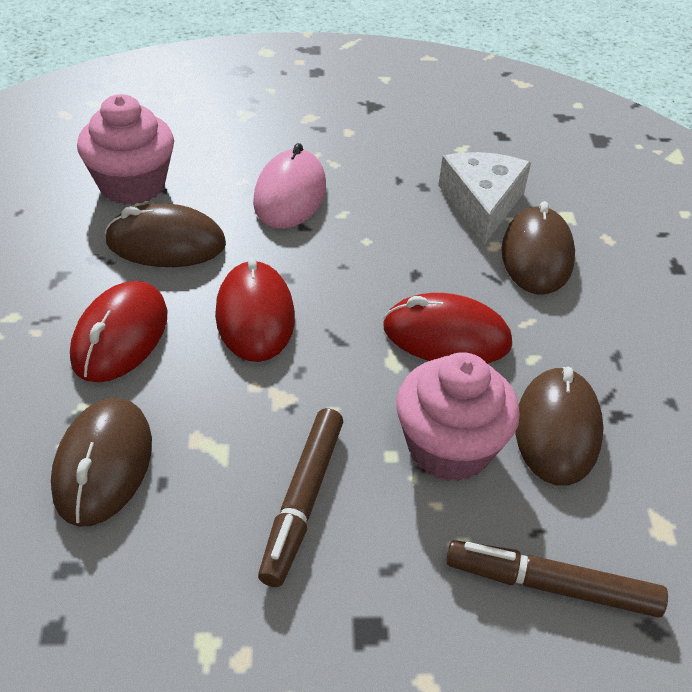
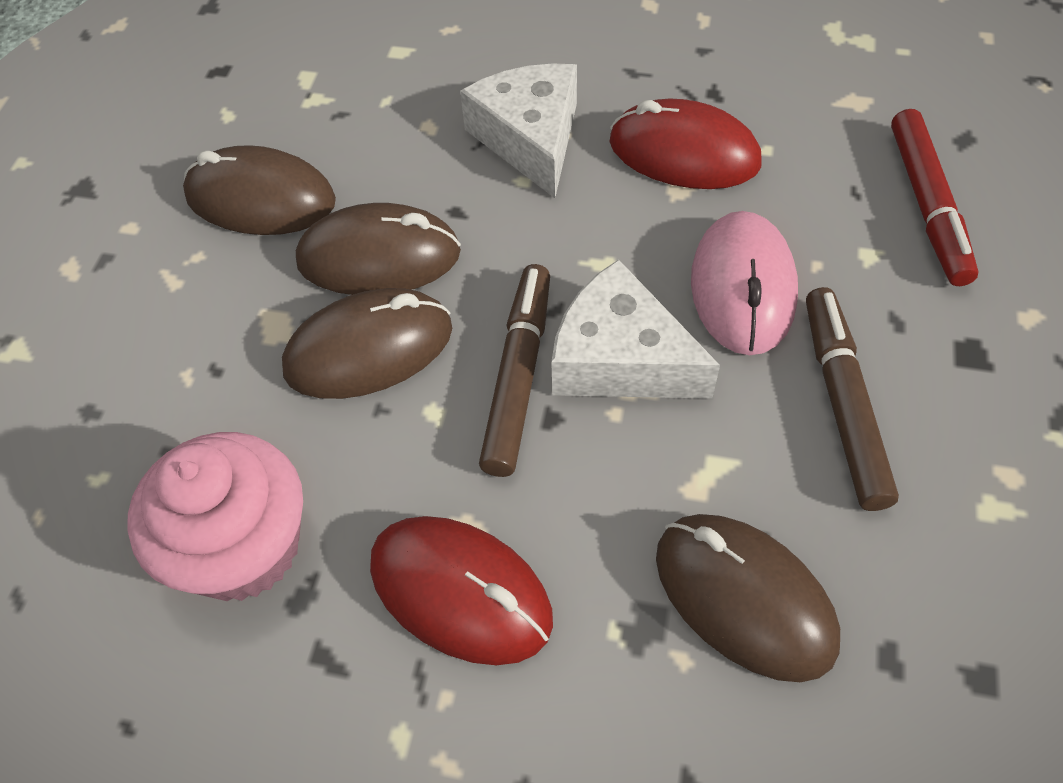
pink cupcake: [77,94,174,205] [396,352,520,482] = 2 -> [127,432,303,601] = 1
red marker: none = 0 -> [891,109,979,286] = 1
red mouse: [70,281,167,382] [215,257,295,362] [383,293,512,364] = 3 -> [370,516,553,665] [609,99,762,189] = 2
white cheese: [438,152,531,245] = 1 -> [460,63,577,198] [551,259,720,399] = 2

